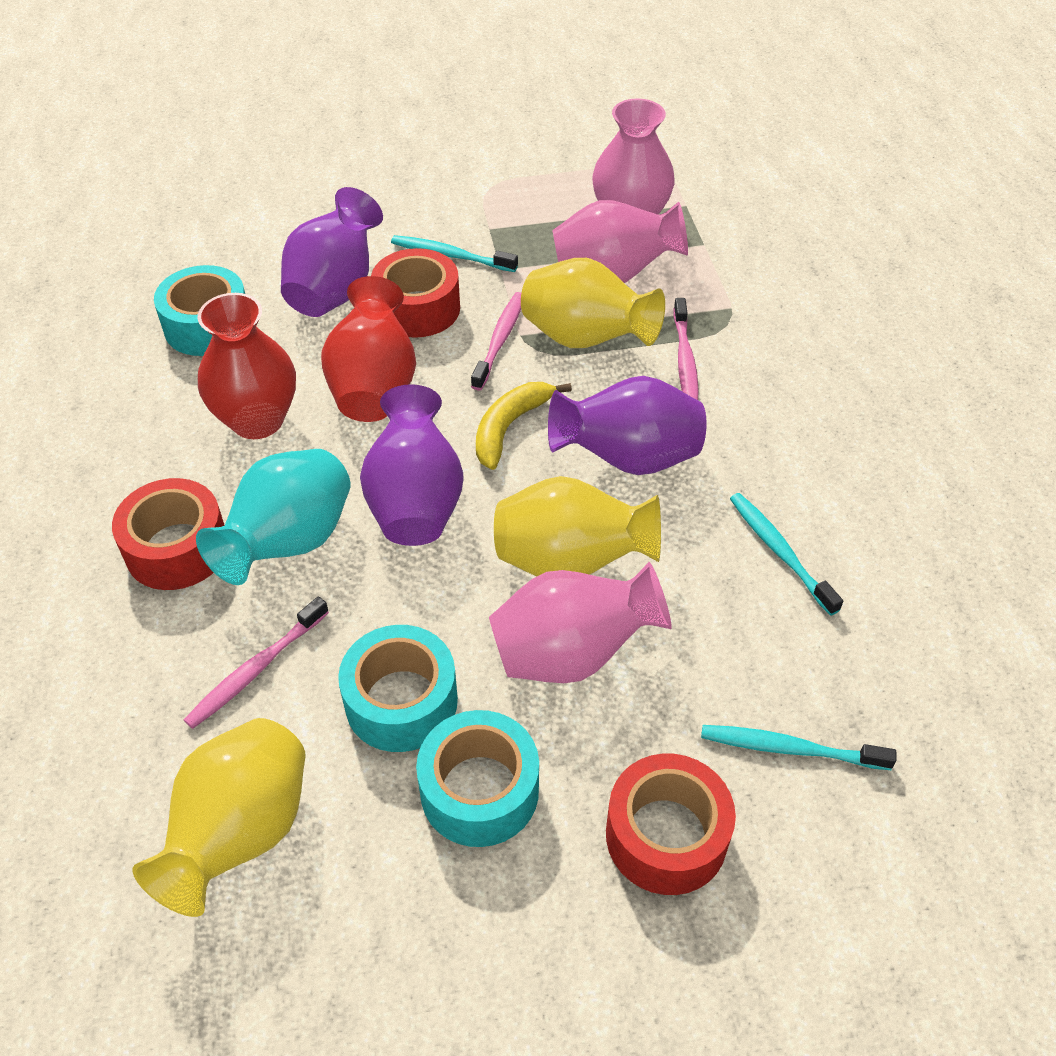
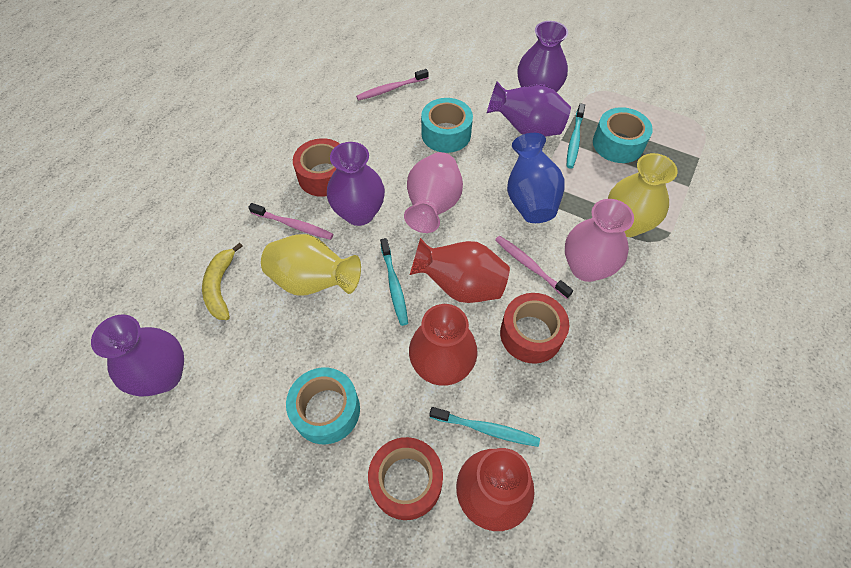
blue vase: none = 0 -> [507,133,565,223] = 1
pink vase: [489,562,672,683] [552,200,688,283] [592,98,675,215] = 3 -> [404,152,463,233] [565,199,634,282] = 2
purple vase: [281,187,383,317] [360,384,464,546] [548,376,707,475] = 3 -> [91,314,184,397] [327,142,385,226] [487,81,571,137] [518,21,568,92] = 4
red vase: [197,293,296,439] [321,276,416,422] = 2 -> [409,304,478,386] [410,238,510,303] [456,448,535,531] = 3
turquoise vase: [196,449,350,585] = 1 -> none = 0
yellow vase: [132,718,306,917] [494,476,661,576] [521,258,665,348] = 3 -> [261,234,361,295] [608,153,678,237] = 2

